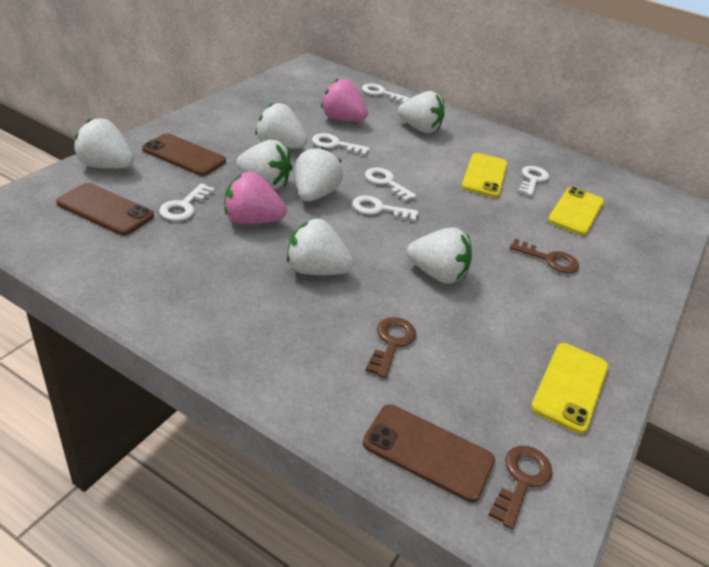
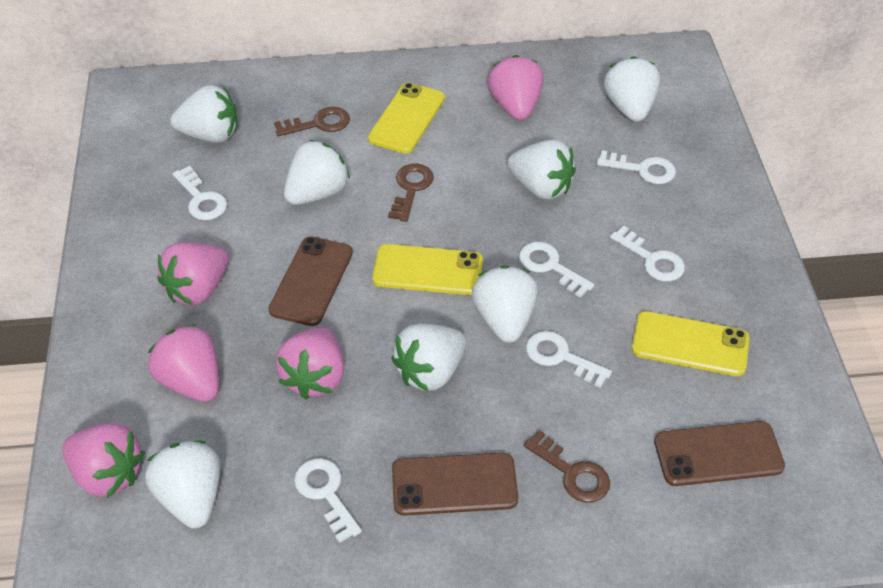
pink strawberry: [224,172,287,224] [321,78,368,121] = 2 -> [62,423,145,498] [148,324,219,402] [157,242,229,305] [275,327,344,400] [488,55,544,120] = 5

